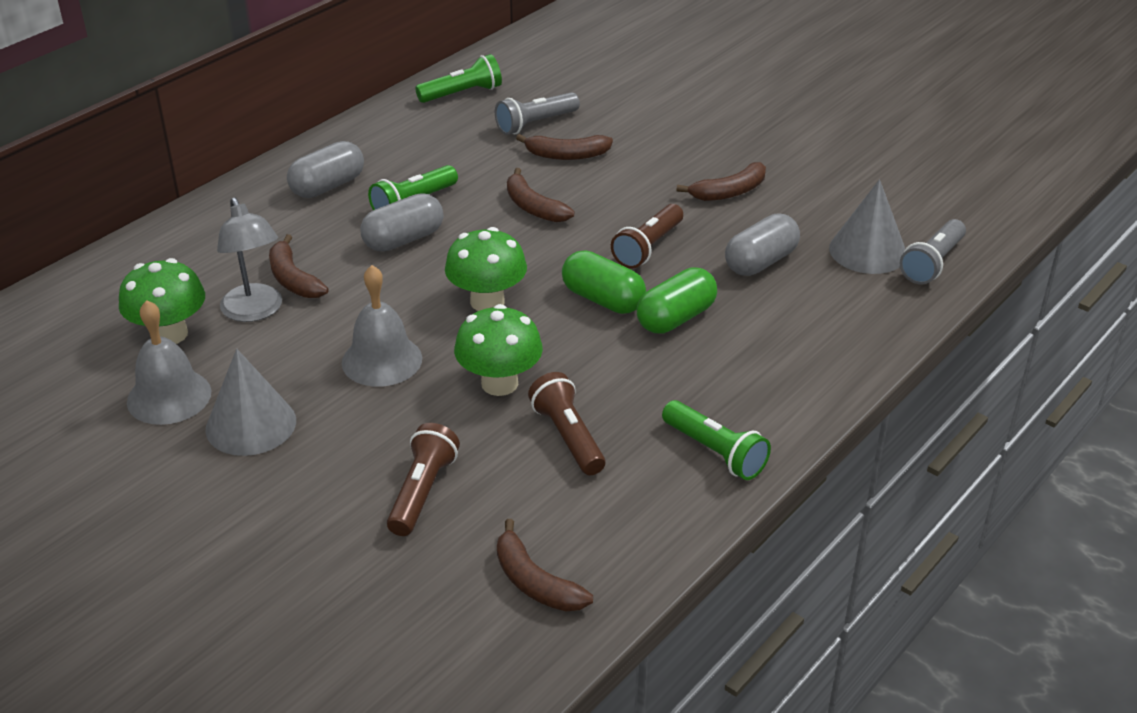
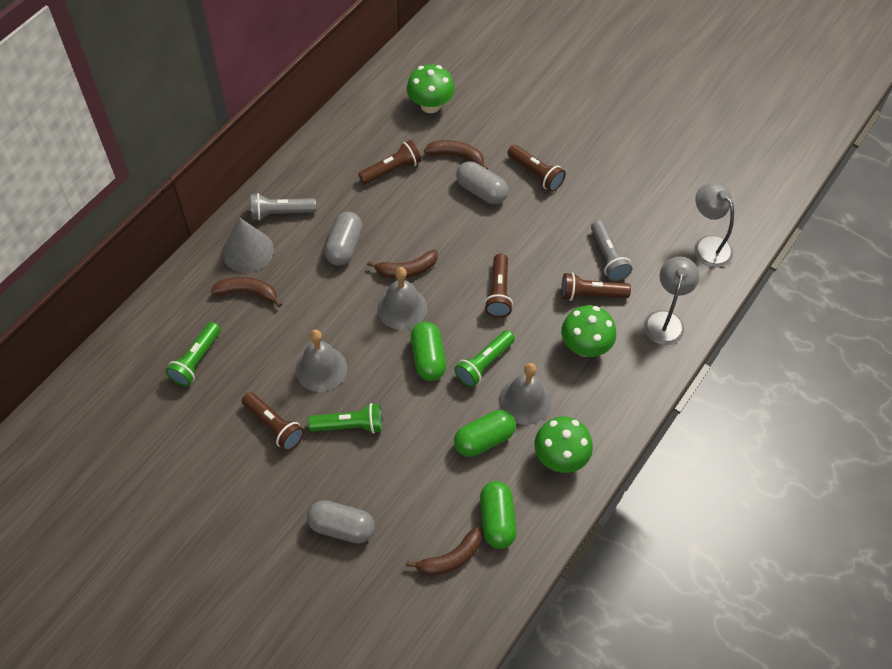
brown banana: [269,234,328,298] [497,519,593,611] [507,168,574,222] [516,134,613,160] [676,162,766,201] = 5 -> [211,277,282,307] [367,250,438,278] [406,527,482,576] [424,140,488,169] = 4
brown flashlight: [387,423,460,536] [528,372,605,475] [611,204,683,268] = 3 -> [242,392,304,451] [358,140,421,185] [484,254,513,318] [507,145,566,192] [561,273,631,301] = 5
green capsule: [562,250,646,314] [637,267,717,334] = 2 -> [411,322,446,381] [454,410,516,457] [480,481,517,549] = 3
grey bell: [127,300,211,425] [342,265,422,387] = 2 -> [296,330,347,392] [377,267,427,330] [499,363,551,425] = 3
grey cone: [205,349,296,456] [829,179,905,274] = 2 -> [222,218,274,273] = 1
grey lamp: [217,197,282,322] = 1 -> [644,257,700,345] [694,183,734,268] = 2

